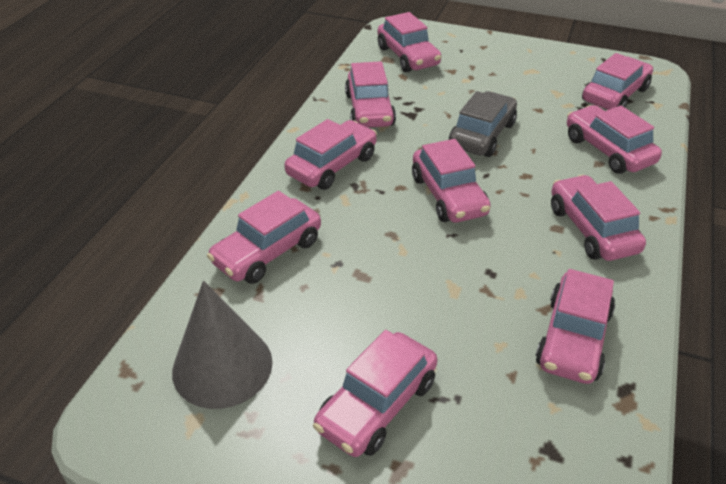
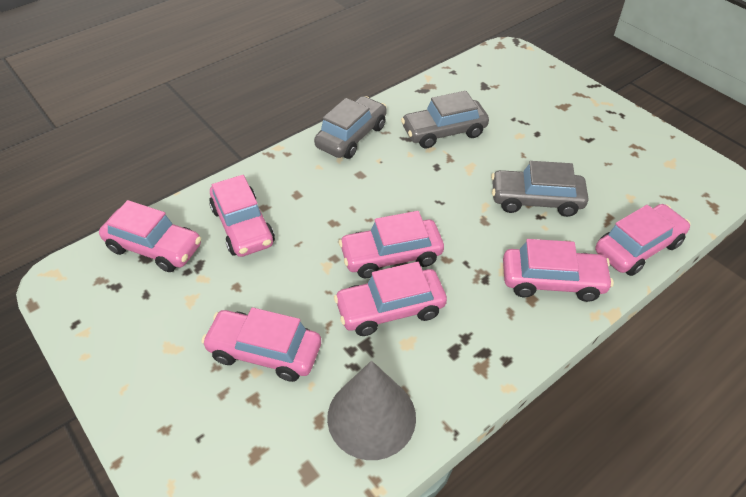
grey car: [449,91,517,157] = 1 -> [314,96,387,159] [401,91,489,149] [491,161,588,217] = 3
pink car: [207,191,321,284] [284,119,377,190] [313,330,437,457] [345,61,396,128] [378,12,441,72] [412,139,491,223] [536,269,615,384] [551,175,646,261] [567,105,662,174] [582,53,653,110] = 10 -> [99,200,201,272] [201,307,321,382] [209,175,275,257] [334,261,447,336] [339,211,444,278] [503,239,614,302] [595,204,691,276] = 7

